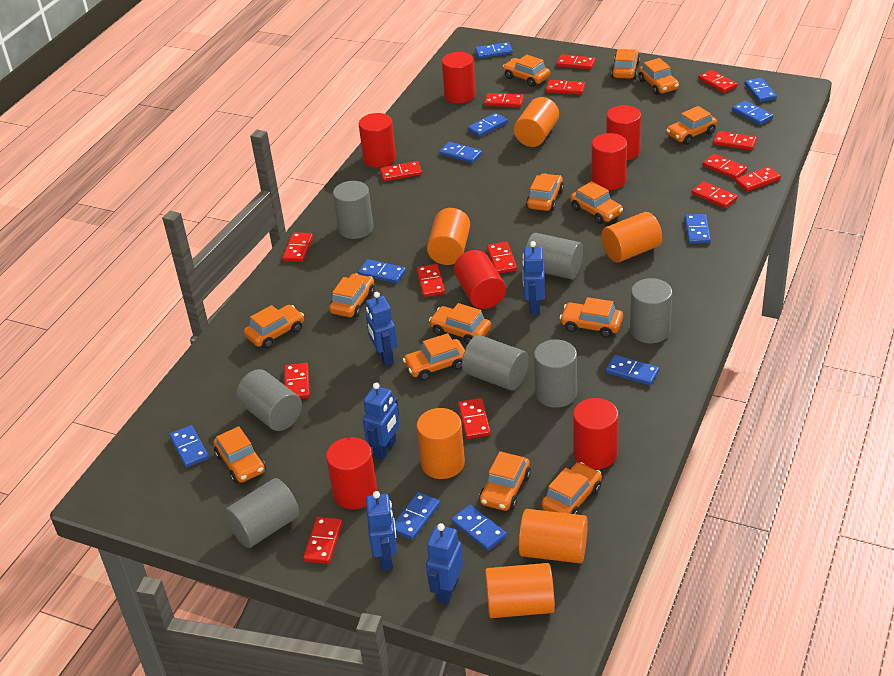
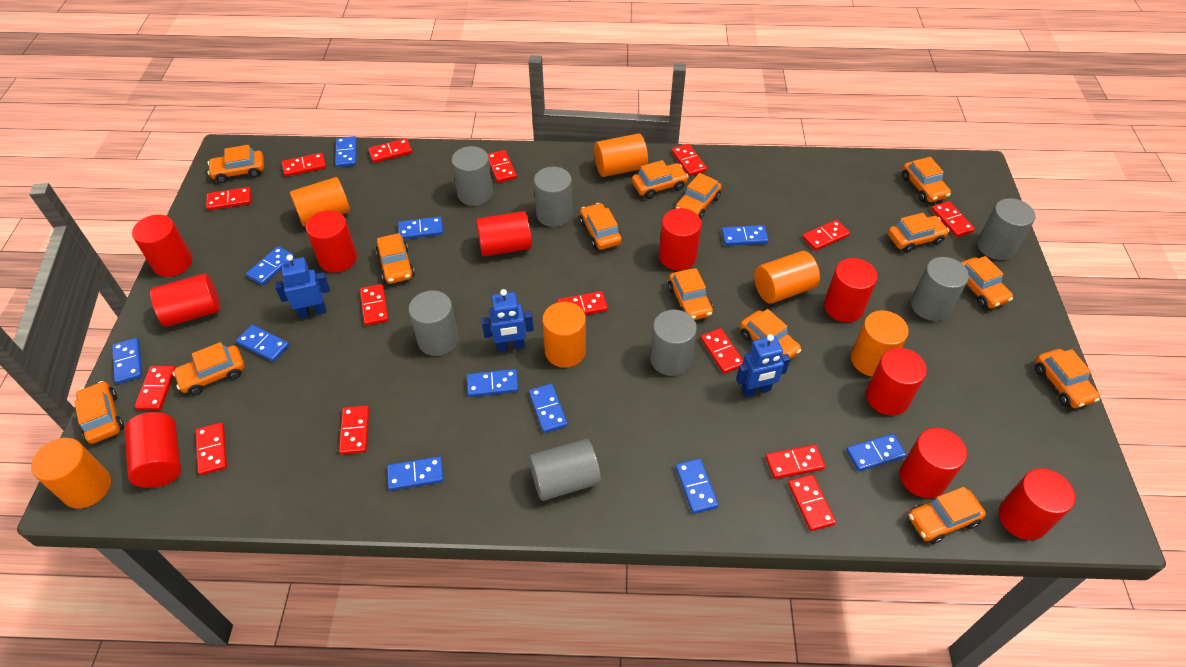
blue robot: [363,383,400,460] [366,292,397,366] [366,491,397,571] [426,523,463,604] [522,241,545,315] = 5 -> [275,254,330,319] [481,289,534,352] [736,334,790,397] = 3
red cylinder: [326,437,378,509] [359,113,396,167] [442,52,476,103] [454,250,506,309] [573,398,619,469] [591,133,627,190] [606,105,641,160] = 7 -> [124,412,181,488] [132,215,192,277] [150,273,220,327] [306,210,357,273] [476,211,532,257] [659,208,702,270] [824,258,878,322] [866,348,927,415] [900,428,967,498] [999,468,1075,540] = 10

